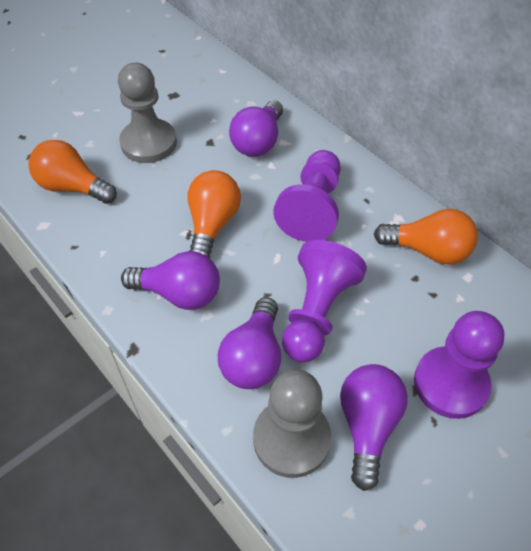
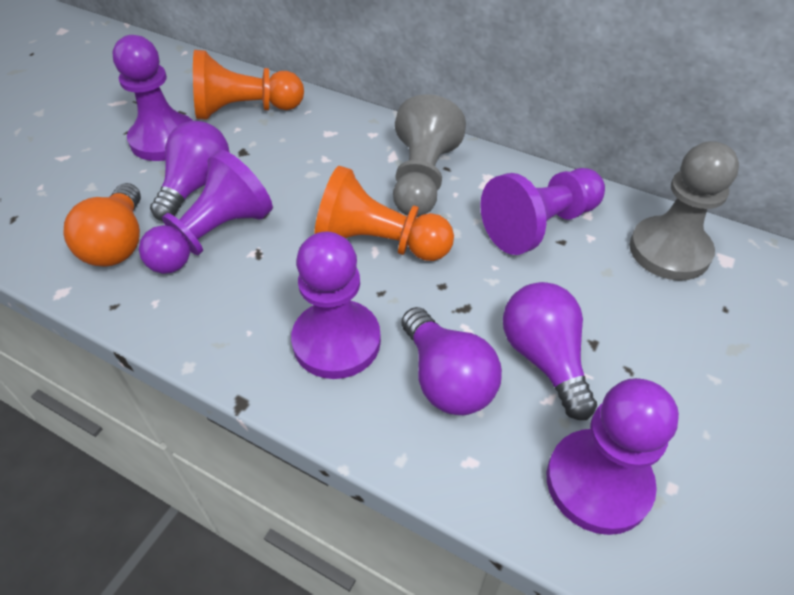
orange light bulb: [28,140,117,204] [188,170,241,258] [374,209,478,265] = 3 -> [63,183,141,267] = 1
orange pawn: none = 0 -> [193,50,304,120] [314,166,454,261] = 2
purple light bulb: [121,251,220,310] [218,297,281,389] [229,100,283,157] [340,364,408,491] = 4 -> [150,121,230,221] [402,307,502,415] [503,282,597,420] = 3
purple pawn: [273,150,341,242] [282,240,367,362] [414,311,505,419] = 3 -> [112,35,193,161] [139,150,273,274] [291,231,381,379] [480,168,605,255] [547,378,679,535] = 5

